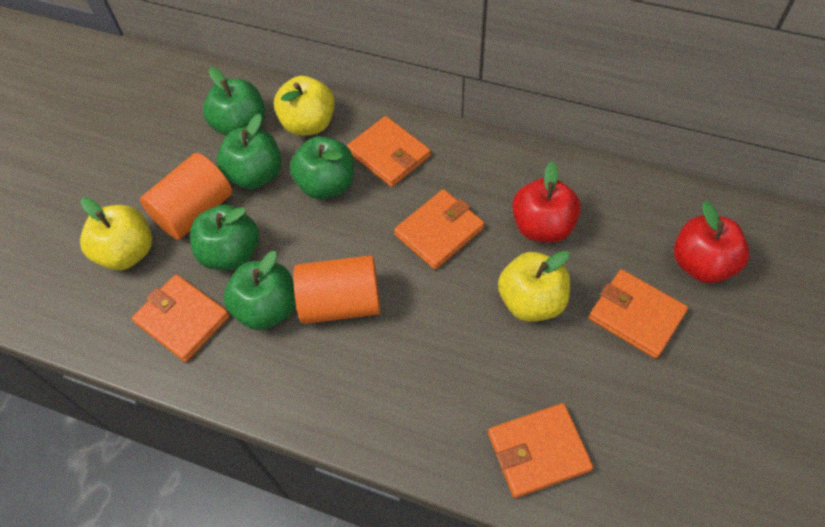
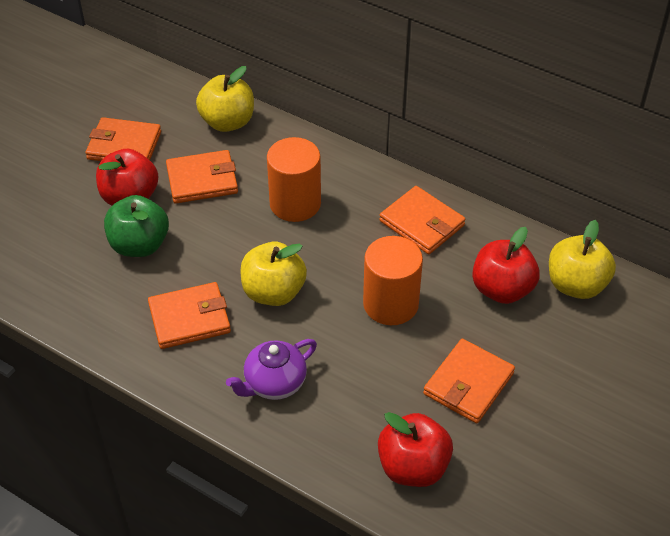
green apple: [190,205,259,270] [203,67,265,136] [217,114,281,189] [223,251,296,330] [290,136,354,199] = 5 -> [104,195,169,257] = 1
purple teapot: none = 0 -> [226,339,317,400] = 1
red apple: [512,161,581,243] [674,201,749,283] = 2 -> [96,149,158,205] [378,412,453,487] [472,227,540,304] = 3

